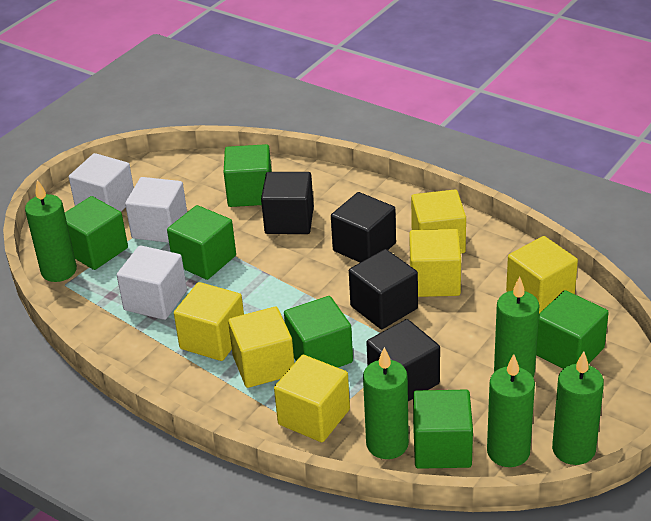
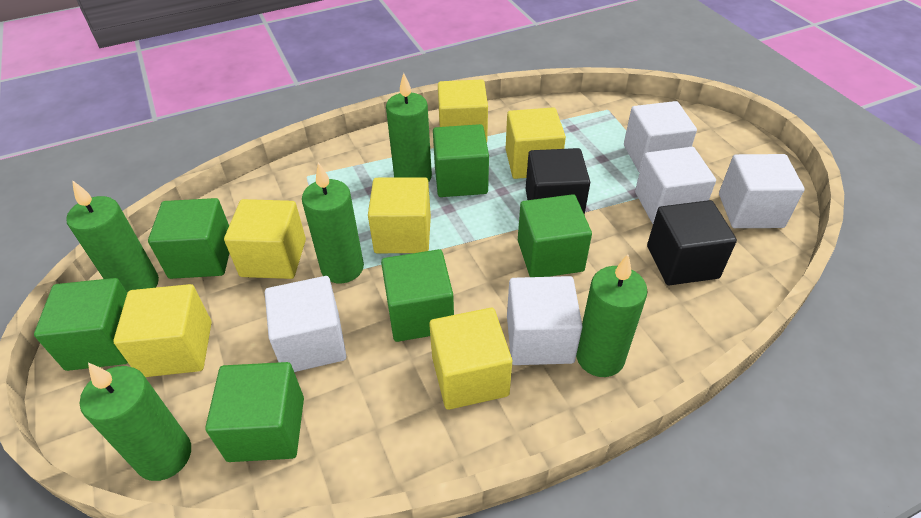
black cube: [261,172,314,234] [331,192,396,263] [349,249,418,329] [366,319,440,401] = 4 -> [526,148,590,215] [647,200,737,285] = 2
white cube: [69,153,134,212] [117,245,187,320] [125,177,187,243] = 3 -> [265,276,346,372] [507,276,583,365] [624,101,697,173] [635,147,716,224] [719,154,805,228] = 5

